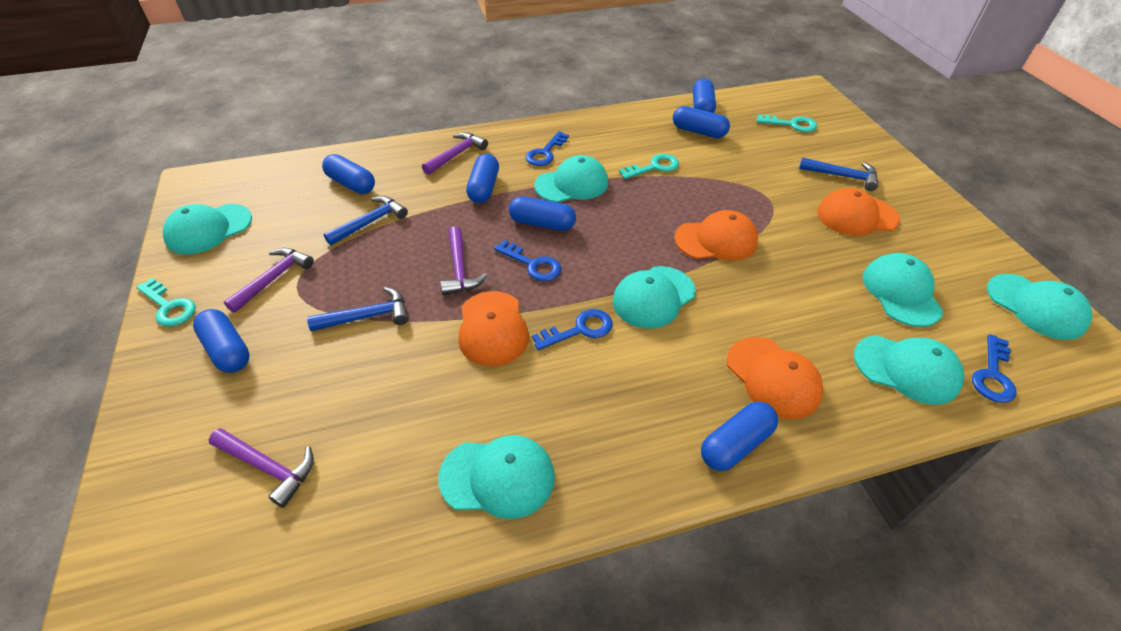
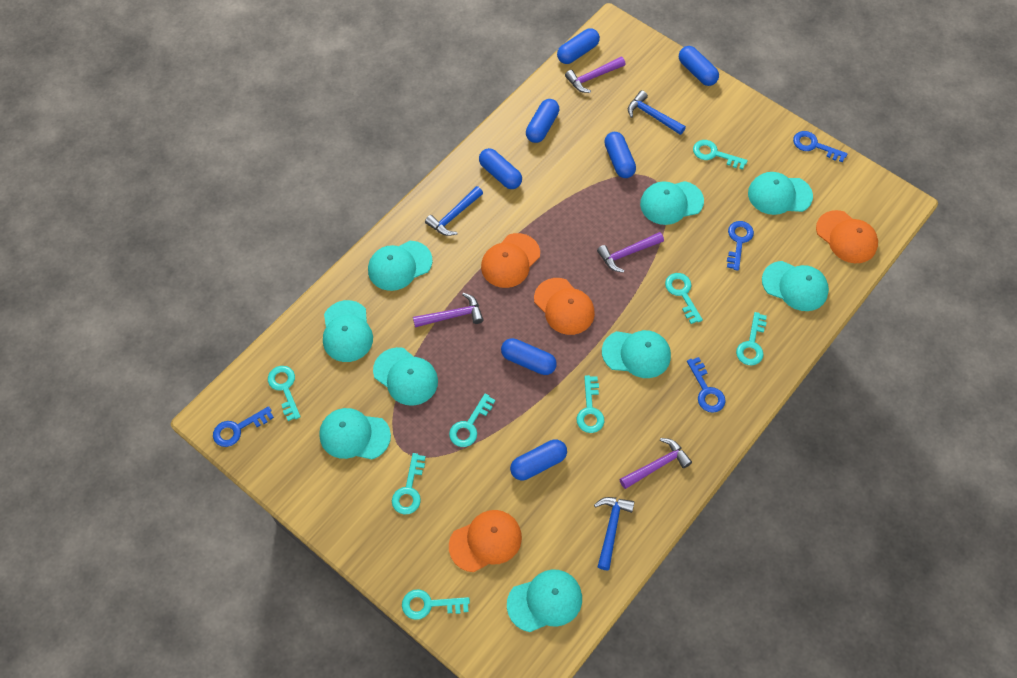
turquoise cap: [163,204,252,255] [438,435,555,519] [534,155,608,203] [613,266,696,329] [854,335,964,405] [863,253,944,327] [987,274,1092,340] = 7 -> [319,408,391,459] [323,300,373,362] [368,241,432,291] [373,347,438,406] [507,569,582,632] [602,330,671,378] [640,181,704,225] [748,172,813,215] [762,261,829,311] = 9
turquoise key: [136,278,196,327] [619,154,679,179] [757,114,817,132] = 3 -> [268,366,301,421] [392,453,425,514] [402,589,470,620] [449,393,495,447] [577,375,604,433] [665,273,703,324] [693,140,748,170] [736,312,767,365] = 8

